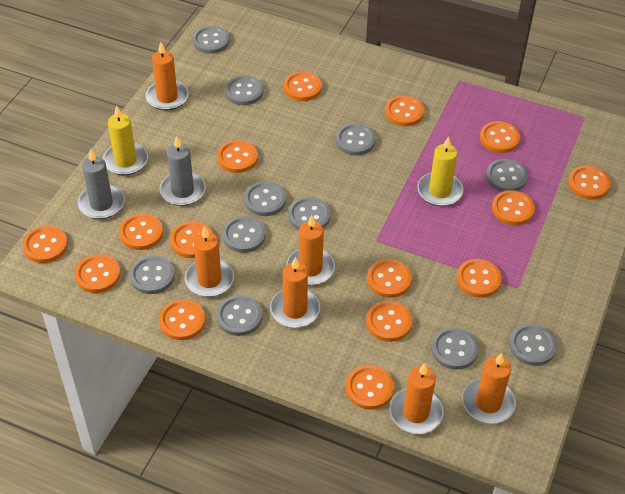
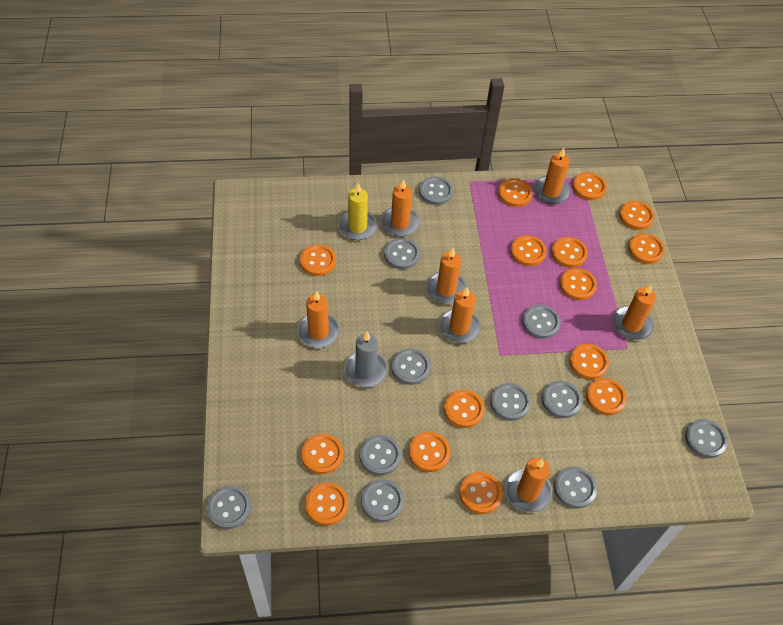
grey candle: [77,149,125,219] [159,136,206,206] = 2 -> [344,331,388,388] = 1
orange candle: [146,42,188,110] [184,226,234,297] [270,257,320,328] [286,215,335,285] [390,363,444,434] [462,353,516,424] = 6 -> [297,291,340,348] [381,179,420,236] [426,248,467,304] [439,287,481,343] [505,458,552,513] [533,148,571,204] [612,284,656,340] = 7
yellow candle: [103,105,148,175] [417,136,463,206] = 2 -> [338,183,377,240] = 1

